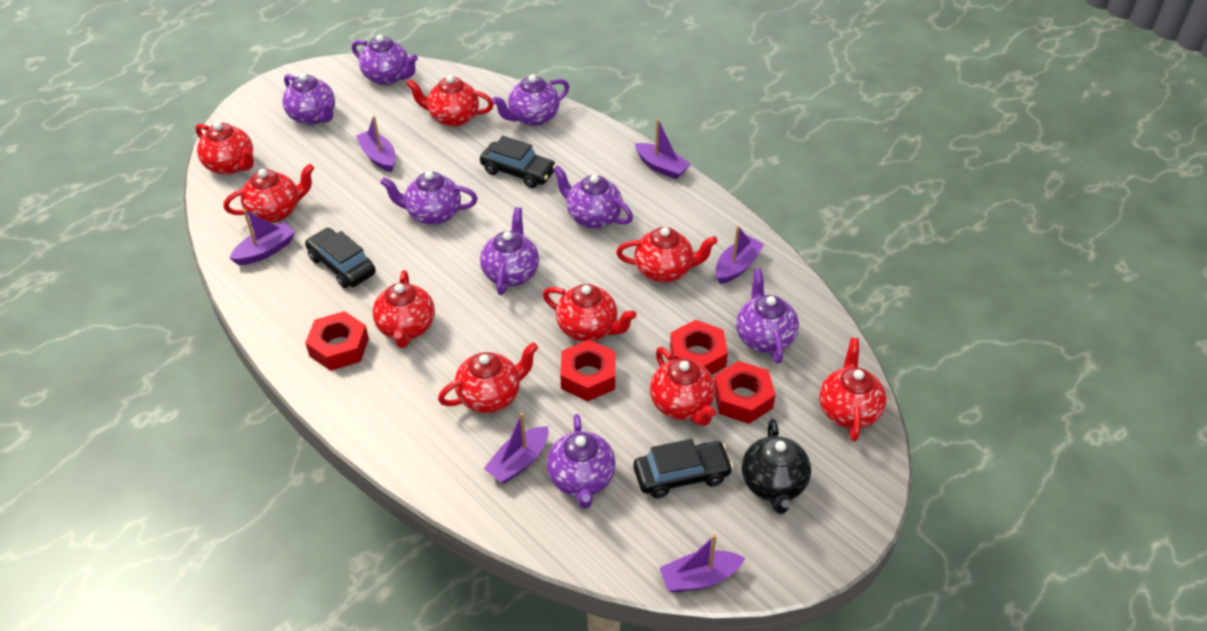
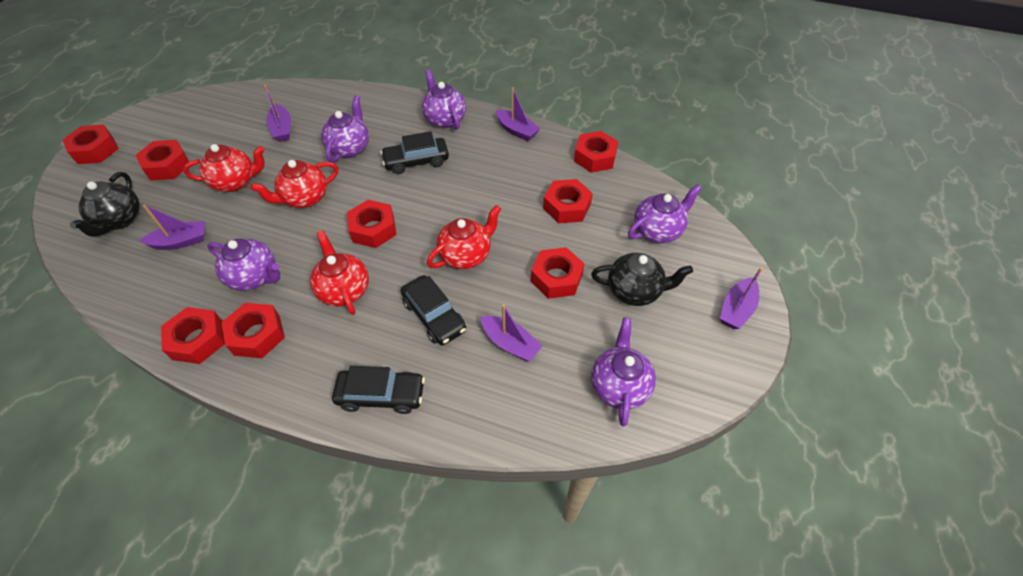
black teapot: [742,418,811,514] = 1 -> [70,172,140,237] [591,253,693,306] = 2
purple boat: [229,209,295,265] [356,116,396,172] [484,413,549,484] [635,119,691,179] [660,534,745,593] [715,226,764,284] = 6 -> [139,204,205,250] [264,85,291,142] [481,304,543,362] [496,87,540,141] [720,267,763,329] = 5
purple teapot: [282,73,335,125] [352,34,418,85] [380,171,478,225] [480,207,539,295] [492,74,569,126] [547,414,616,509] [553,165,633,229] [736,269,799,364] = 8 -> [207,239,280,291] [321,96,369,163] [422,70,466,130] [591,318,656,426] [628,184,702,243] = 5
red nut: [305,311,369,371] [560,340,616,401] [670,320,728,375] [714,361,775,424] = 4 -> [63,125,119,164] [136,140,189,181] [161,307,225,364] [221,303,285,358] [347,200,397,248] [531,247,584,299] [543,179,593,223] [574,131,619,173] = 8
red teapot: [195,122,254,175] [223,164,314,223] [373,270,435,348] [406,75,494,127] [438,342,538,413] [543,284,636,342] [616,227,718,283] [650,347,716,426] [819,338,886,442] = 9 -> [183,144,265,192] [250,160,338,208] [310,230,369,315] [427,205,501,269] = 4

